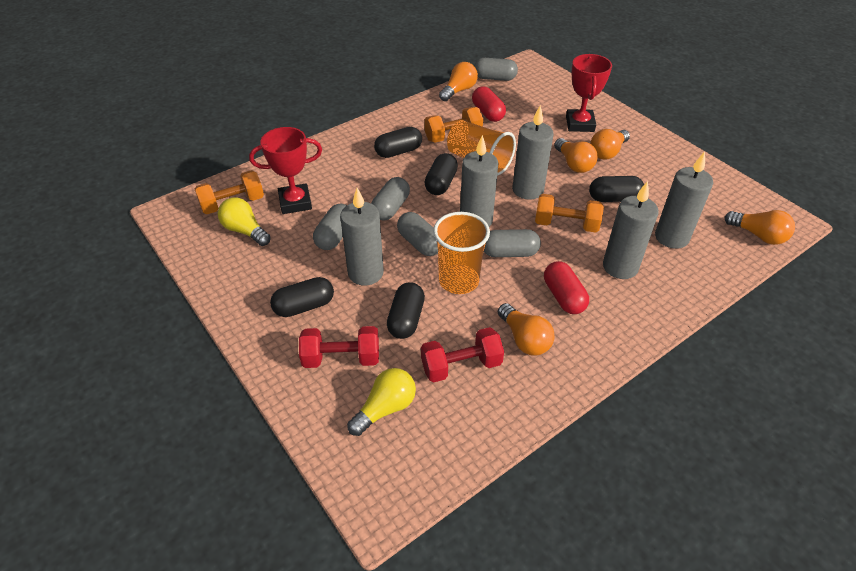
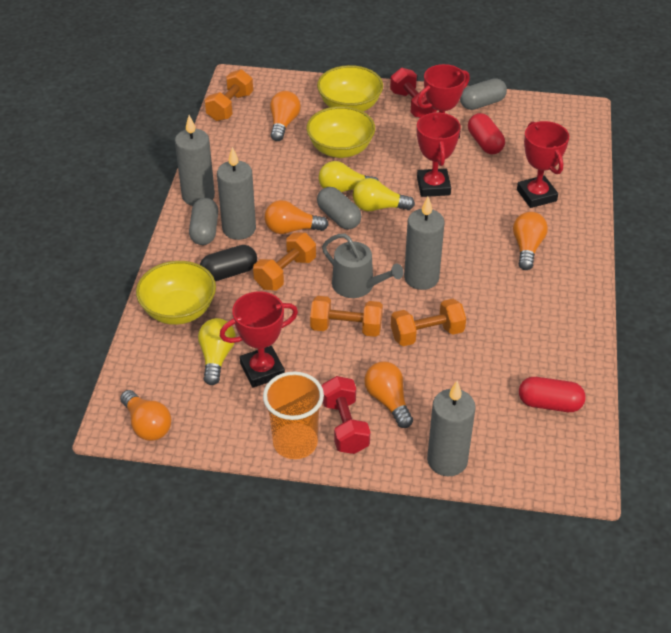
black capsule: [270,277,334,317] [374,127,422,158] [387,282,425,339] [424,153,458,195] [589,176,644,202] = 5 -> [200,245,257,281] = 1
grey candle: [340,188,384,286] [460,135,498,227] [512,105,554,200] [603,181,659,279] [655,152,713,249] = 5 -> [175,115,215,206] [217,147,256,240] [404,197,444,290] [427,381,476,476] = 4
grey capsule: [313,204,347,250] [371,177,410,221] [397,212,438,256] [474,58,518,81] [484,229,541,257] = 5 -> [189,198,218,245] [317,187,361,229] [460,78,507,110] = 3
grey watering can: none = 0 -> [322,234,404,298] = 1
orange cup: [433,212,490,294] [447,120,516,176] = 2 -> [263,371,324,459] = 1
orange dumbbell: [195,170,264,214] [424,107,483,143] [535,194,604,232] = 3 -> [205,69,253,121] [253,233,316,290] [310,296,383,337] [391,299,466,346] = 4
red trophy: [249,127,322,214] [566,54,612,132] = 2 -> [220,291,298,388] [417,64,470,138] [417,112,461,197] [517,121,569,208] = 4
yellow bowl: none = 0 -> [136,261,216,325] [306,106,375,158] [317,65,383,111] = 3
yellow light bulb: [218,197,271,246] [347,368,416,436] = 2 -> [198,318,236,385] [319,161,379,192] [353,178,415,211] = 3

